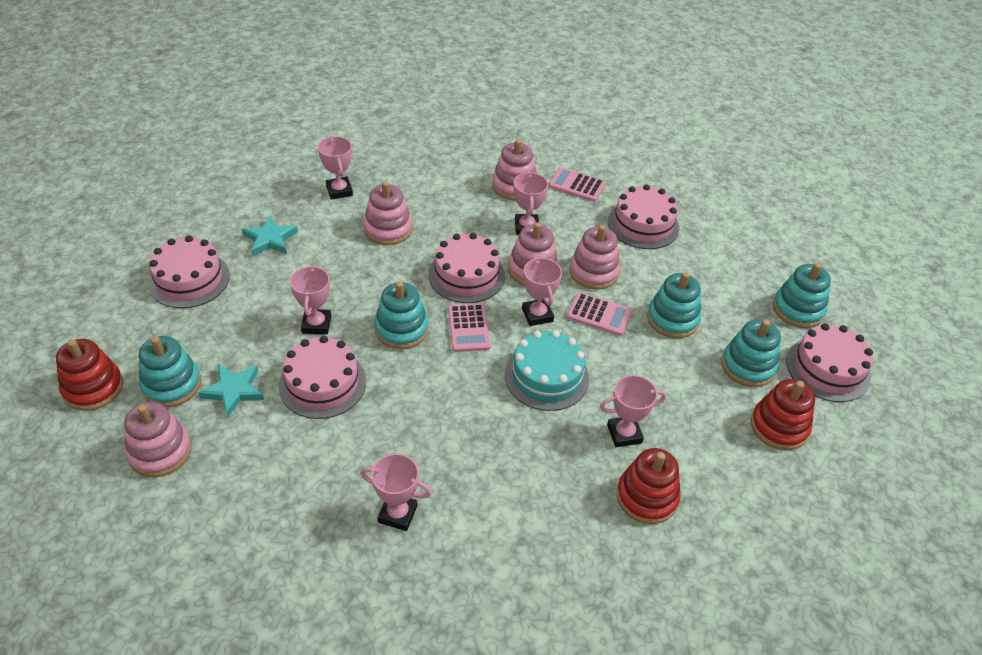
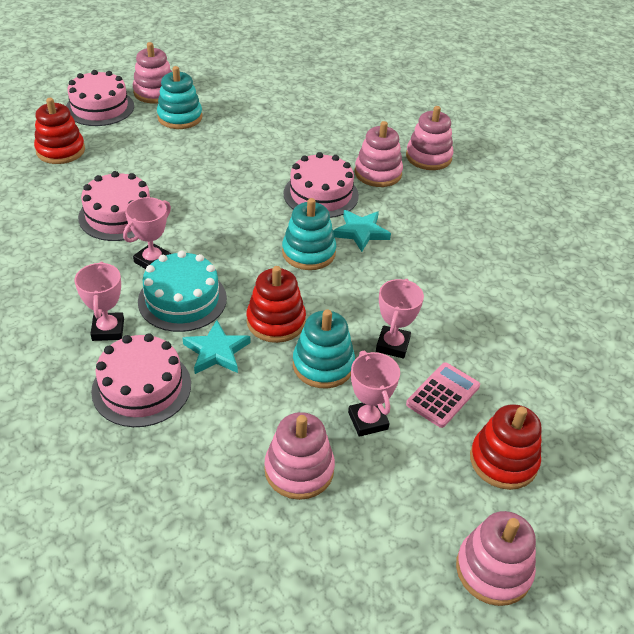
pink cake: [148,235,230,308] [279,336,366,419] [428,233,505,303] [608,184,679,249] [786,323,873,402] = 5 -> [66,70,134,126] [78,171,150,241] [91,333,191,427] [283,152,359,218] = 4
pink calculator: [448,303,491,352] [549,167,606,202] [567,292,632,336] = 3 -> [406,363,480,428] = 1
pink trophy: [290,265,331,335] [318,136,353,200] [360,454,431,531] [514,172,548,235] [522,257,562,326] [600,375,666,447] = 6 -> [74,262,124,341] [123,197,171,269] [348,351,400,437] [376,279,424,359] = 4
turquoise stacking toy: [139,336,201,407] [374,281,429,349] [647,272,701,338] [721,319,781,387] [773,263,831,328] = 5 -> [157,66,202,129] [282,198,336,270] [293,309,355,388] = 3

